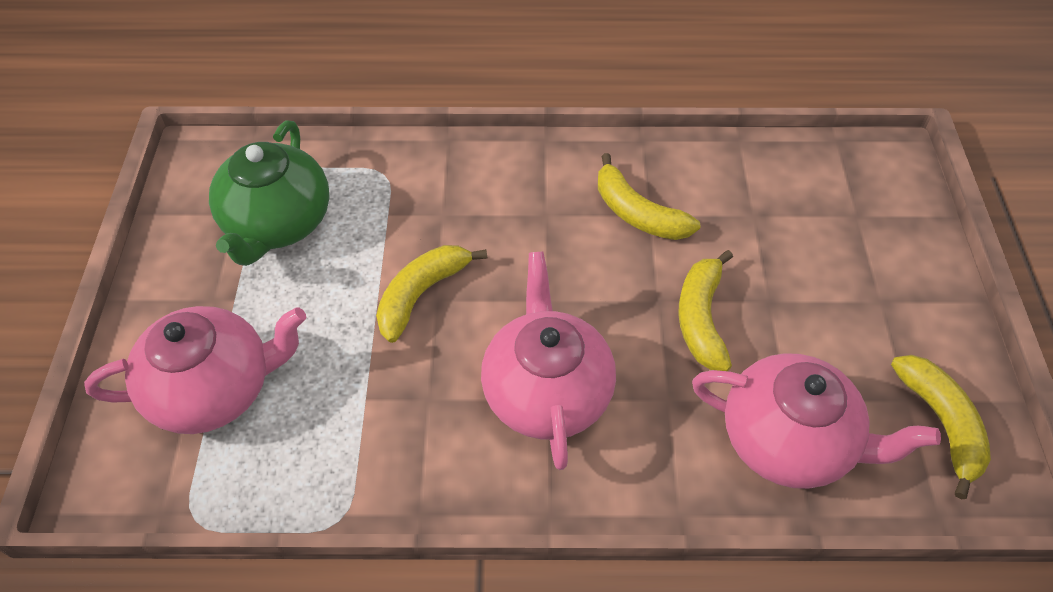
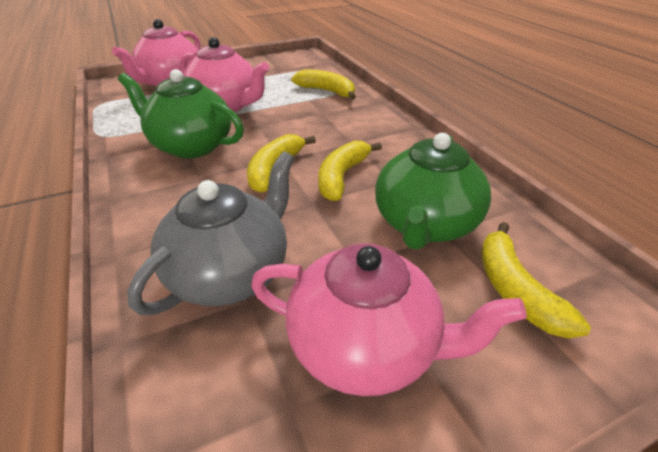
green teapot: [209,120,330,266] = 1 -> [118,69,244,158] [375,133,491,250] = 2
grey teapot: none = 0 -> [127,151,294,315] = 1

